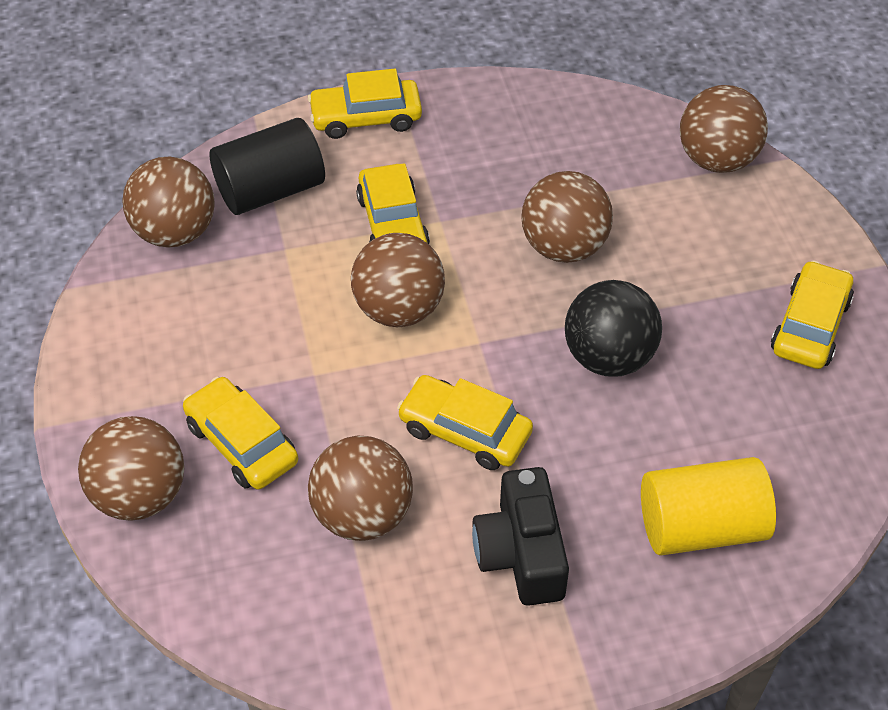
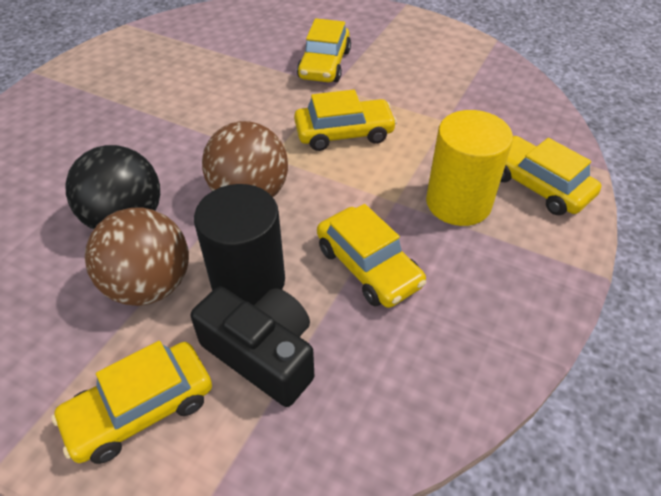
brown ball: [78,416,184,521] [122,156,215,248] [308,436,413,541] [351,233,445,327] [521,171,613,263] [680,85,768,173] = 6 -> [85,208,189,306] [202,121,288,197] = 2

